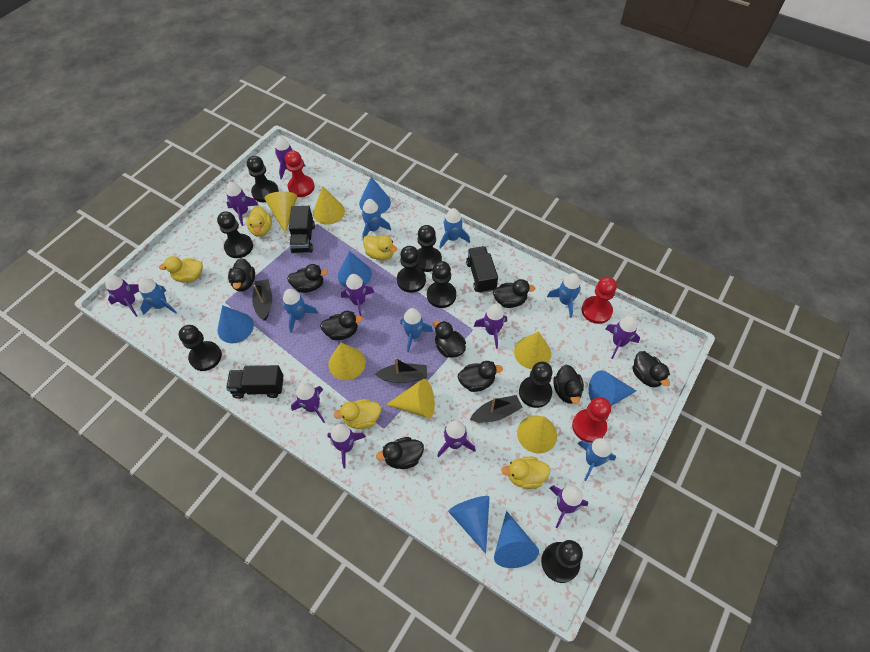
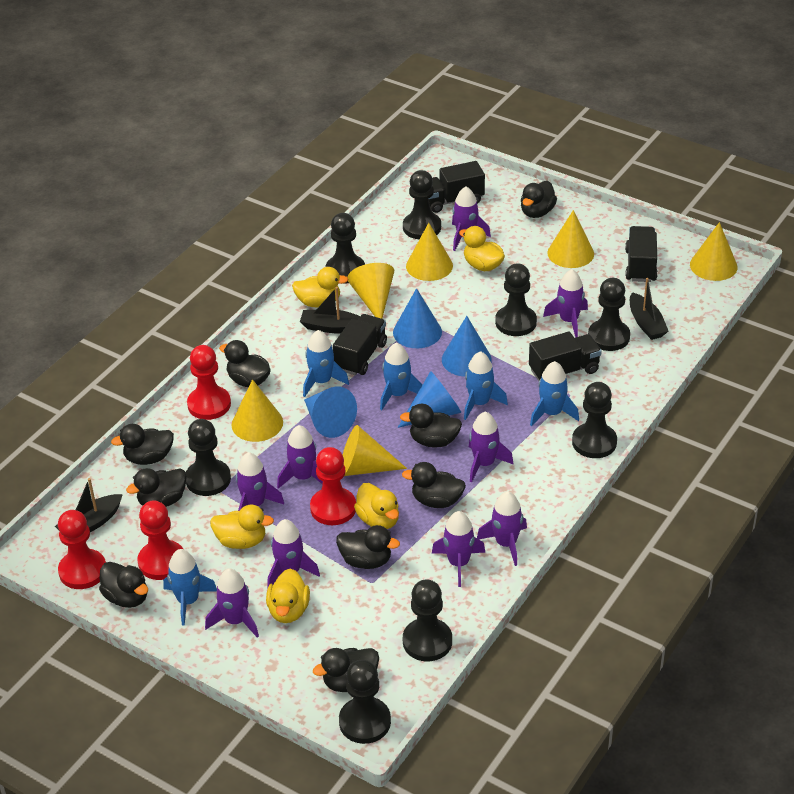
black truck: [226,365,284,399] [289,206,315,253] [466,246,498,293] = 3 -> [333,314,387,375] [429,161,485,213] [529,332,602,381] [625,226,658,282] = 4
blue cone: [217,305,254,343] [338,251,372,288] [359,177,391,214] [448,496,490,554] [494,511,539,568] [589,370,636,406] = 6 -> [304,387,357,438] [393,288,442,348] [398,371,462,428] [442,316,492,377] = 4
blue rocket: [138,278,177,315] [283,289,318,333] [362,199,391,239] [400,308,433,352] [440,208,470,249] [547,273,581,318] [578,438,616,481] = 7 -> [163,549,217,626] [303,330,349,397] [380,343,423,410] [464,351,508,420] [530,361,579,426] = 5
purple rocket: [105,275,139,317] [226,182,258,226] [275,136,306,180] [291,383,325,423] [327,424,366,468] [341,274,374,317] [438,420,476,458] [474,304,507,349] [549,485,588,528] [605,316,640,359] = 10 -> [205,568,259,638] [236,452,284,511] [267,519,320,589] [277,425,323,489] [432,511,485,587] [452,187,491,251] [469,412,514,482] [477,491,527,566] [543,269,588,338] = 9
red pawn: [285,150,315,197] [572,397,611,443] [582,277,617,324] = 3 -> [58,510,106,589] [137,500,183,580] [187,345,231,420] [310,447,356,525] = 4

